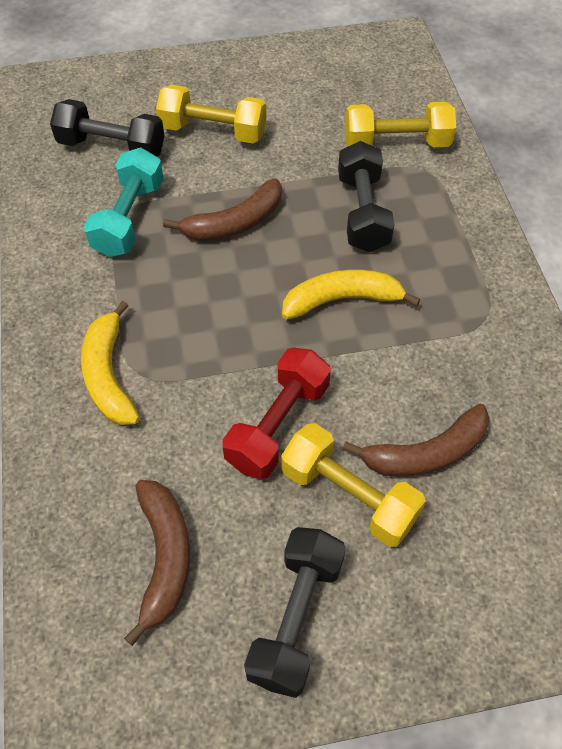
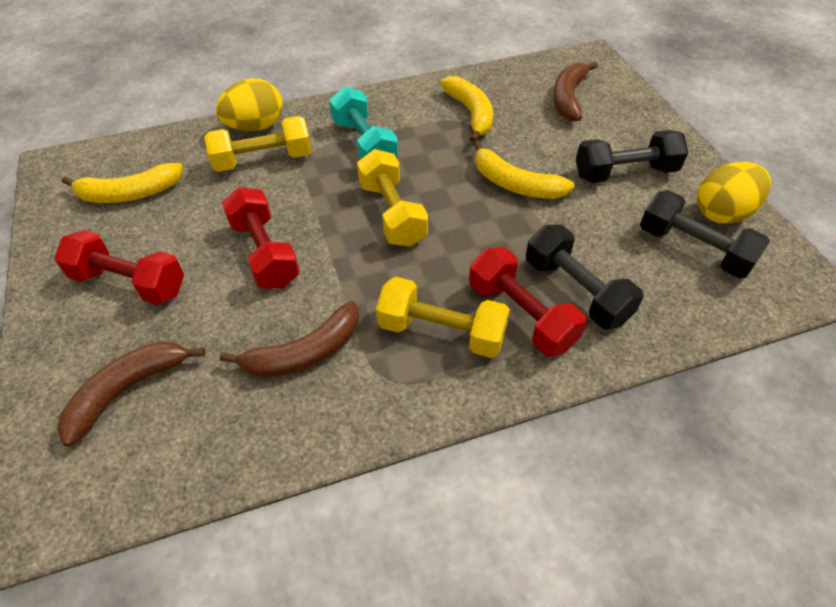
red dumbbell: [223,348,331,479] = 1 -> [54,230,184,305] [222,187,300,289] [469,247,587,357] = 3
yellow banana: [81,301,140,425] [282,270,421,319] = 2 -> [62,163,183,203] [440,76,493,143] [474,140,574,199] = 3
yellow egg: none = 0 -> [216,78,283,131] [697,162,771,224] = 2

